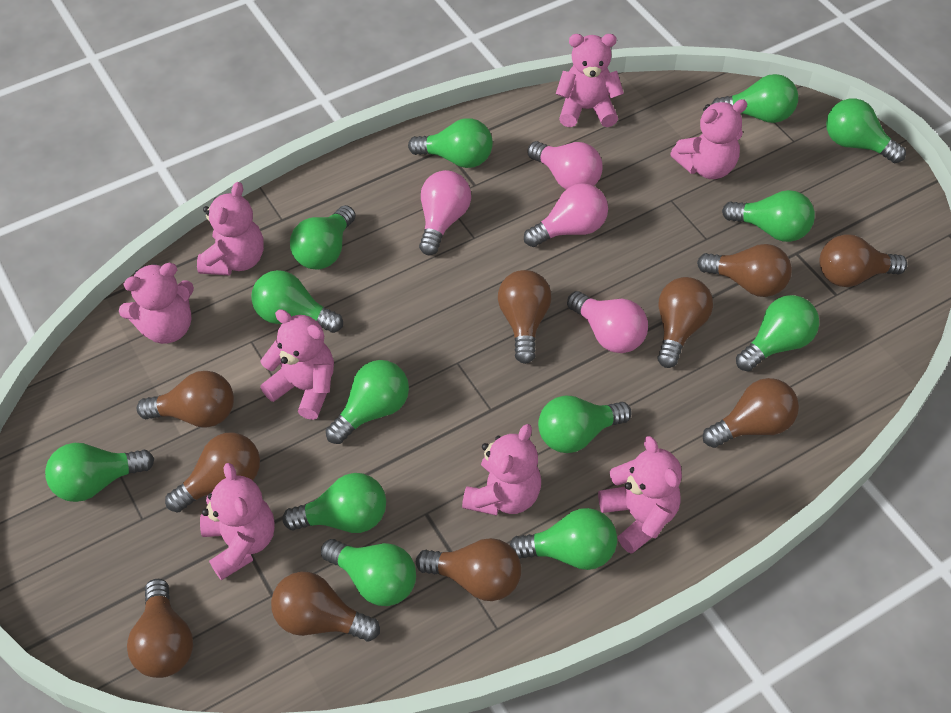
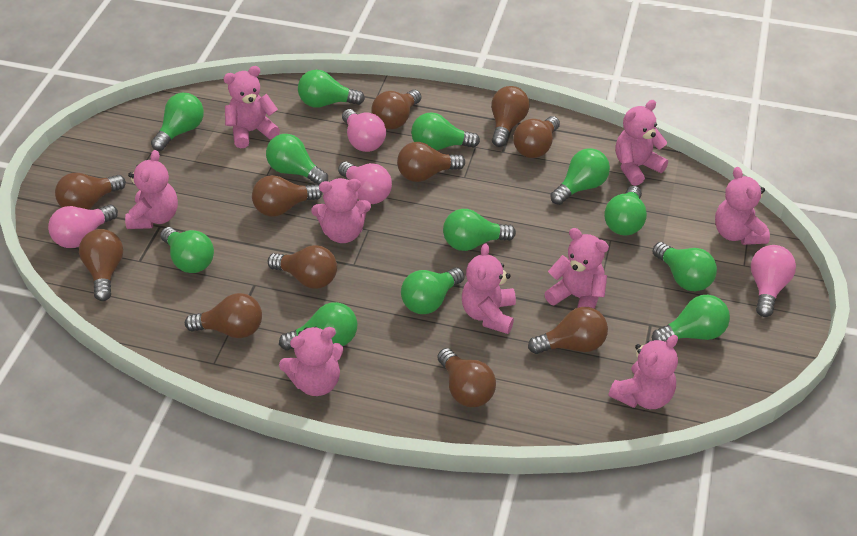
brown light bulb: [127,579,193,678] [137,371,234,428] [165,432,260,513] [271,572,380,641] [416,538,521,601] [498,270,551,364] [657,277,713,368] [697,244,792,297] [703,378,799,448] [819,234,907,287] = 10 -> [55,173,126,210] [79,229,123,301] [185,293,262,338] [252,175,323,217] [267,245,337,289] [371,90,421,129] [397,142,465,182] [437,348,496,407] [491,86,530,147] [513,116,560,158] [528,307,608,354] = 11
green light bulb: [45,443,154,502] [251,270,343,333] [282,473,386,533] [290,205,356,270] [321,539,416,606] [325,360,409,444] [408,118,493,168] [510,508,617,570] [538,395,632,453] [711,74,798,123] [722,190,815,242] [736,295,819,371] [826,99,906,163] = 13 -> [151,93,204,151] [160,227,214,273] [266,134,328,185] [279,302,357,350] [298,70,365,108] [401,268,464,314] [411,112,480,150] [443,209,516,251] [550,148,610,205] [604,186,647,235] [652,242,717,291] [652,295,730,342] = 12
pink teddy bear: [119,263,194,344] [197,182,264,276] [200,463,275,580] [260,309,334,420] [462,424,541,516] [556,34,624,127] [598,436,682,554] [670,99,748,179] = 8 -> [125,150,178,229] [224,66,280,148] [279,327,343,396] [311,178,371,243] [462,244,516,334] [544,228,609,309] [609,335,678,409] [615,100,668,186] [715,167,770,245] = 9

